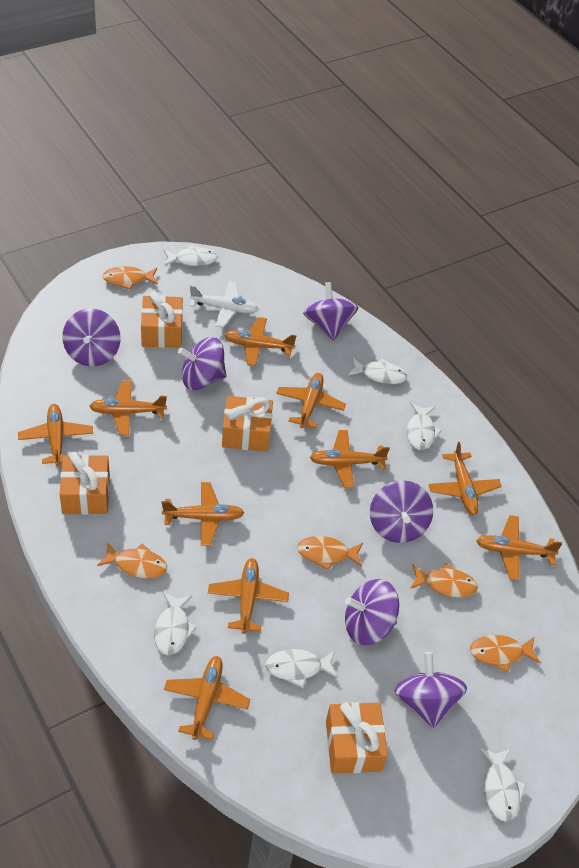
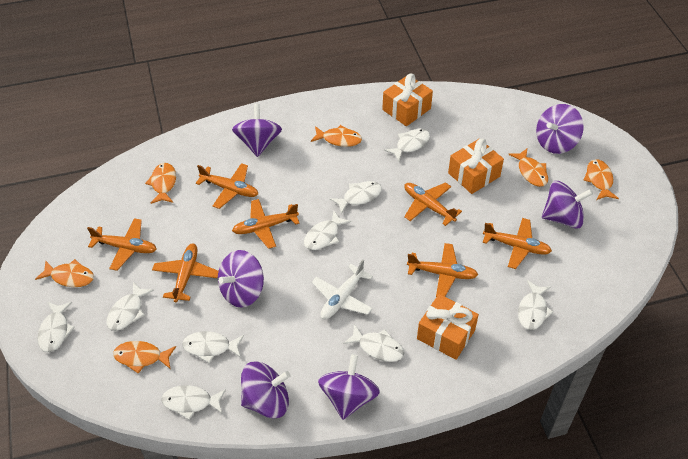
orange fish: [97,543,167,579] [102,266,158,290] [297,536,363,571] [410,563,478,598] [470,635,541,672] = 5 -> [35,259,94,287] [113,341,176,374] [145,163,176,204] [311,125,362,147] [508,149,548,187] [584,159,619,200] = 6
orange gift: [60,452,110,515] [141,292,183,348] [222,396,273,452] [326,702,388,774] = 4 -> [382,74,433,126] [417,294,479,360] [448,138,504,194] = 3
orange plane: [18,404,93,466] [89,380,167,436] [162,482,244,546] [164,656,250,740] [208,558,289,634] [224,317,296,366] [276,373,346,428] [310,430,390,488] [429,442,502,515] [476,515,562,580] = 10 -> [87,218,156,271] [152,243,219,302] [196,163,258,209] [232,199,300,249] [404,182,462,226] [407,243,478,297] [483,218,552,269] = 7
white fish: [154,593,197,655] [164,245,218,266] [265,649,338,688] [348,357,407,384] [407,403,442,450] [480,748,526,822] = 6 -> [38,302,75,352] [106,282,154,331] [161,385,226,420] [182,331,244,363] [304,210,351,250] [330,181,382,214] [343,324,404,362] [384,129,430,161] [518,280,554,330] = 9

